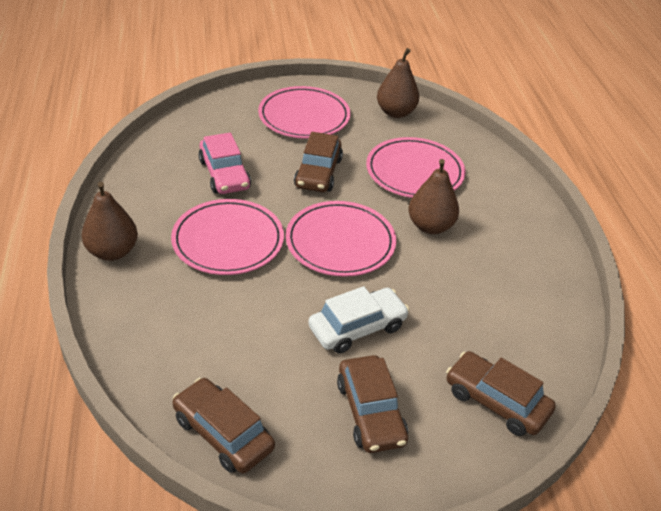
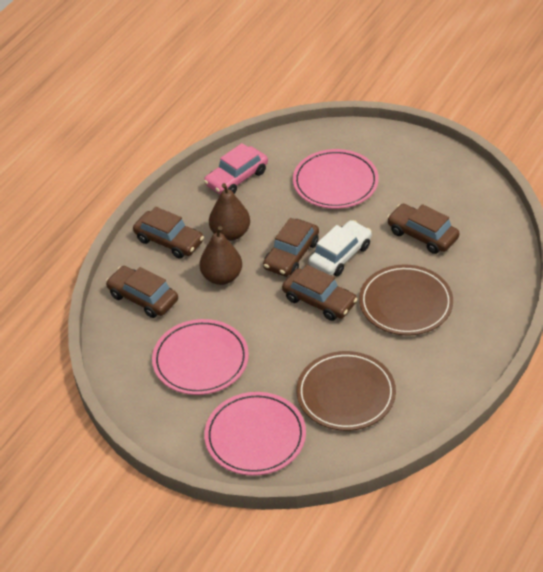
brown car: [173,378,275,473] [294,132,343,192] [337,355,408,453] [446,351,556,436] = 4 -> [106,266,178,318] [133,207,204,259] [263,218,319,277] [282,265,358,321] [387,204,459,254] = 5
brown pear: [82,182,138,261] [377,48,419,118] [408,159,459,234] = 3 -> [200,226,242,285] [209,183,250,241] = 2
brown plate: none = 0 -> [296,351,396,431] [359,265,453,335] = 2
pink plate: [171,199,284,275] [258,86,351,139] [286,201,396,277] [366,137,465,198] = 4 -> [152,319,249,395] [204,392,306,476] [293,149,379,209] = 3

